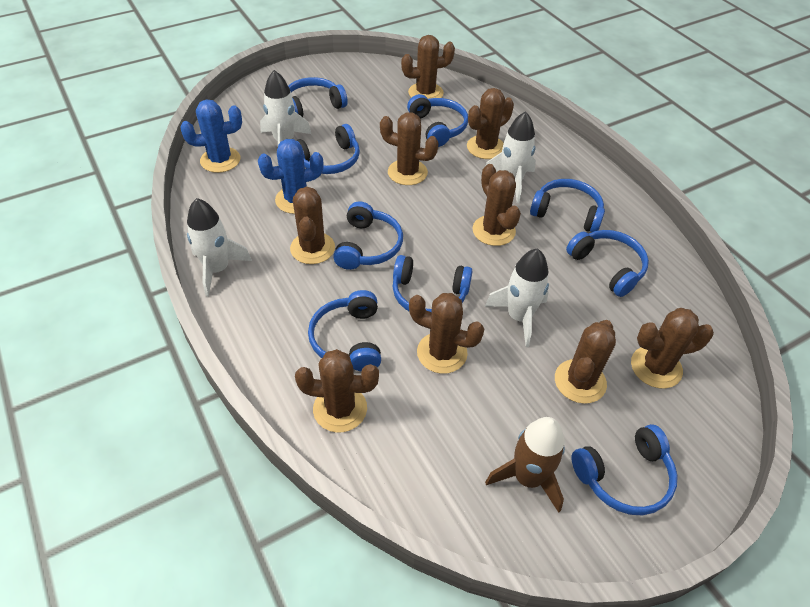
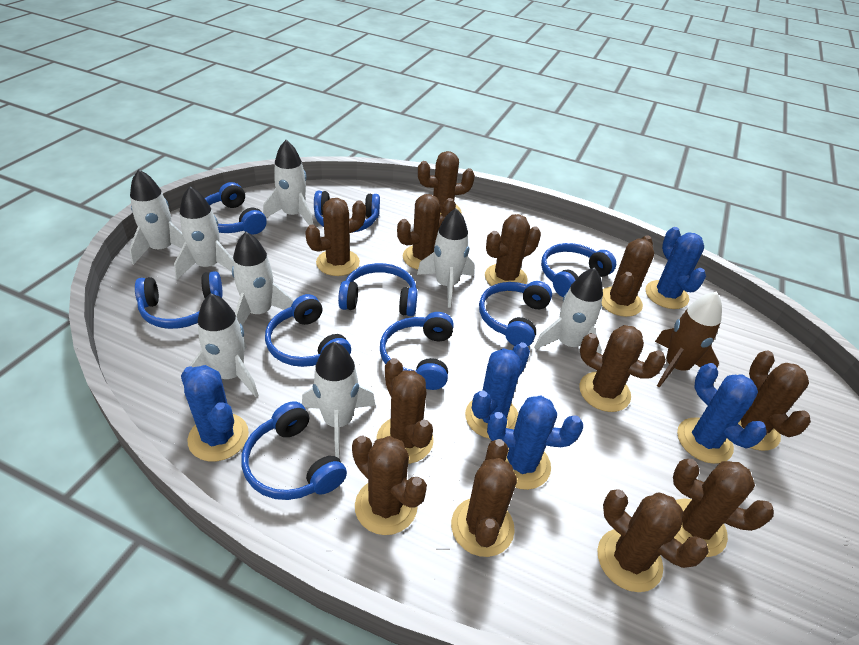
blue cactus: [180,99,242,173] [258,139,323,214] = 2 -> [181,365,249,462] [465,342,530,439] [487,396,583,490] [645,227,706,309] [677,363,767,464] = 5
brown cactus: [290,187,335,264] [295,349,379,433] [380,113,439,185] [401,35,455,99] [409,293,484,374] [467,88,514,159] [473,164,521,246] [555,320,616,404] [631,308,714,388] = 9 -> [305,198,366,276] [352,435,427,535] [377,358,434,464] [397,194,456,270] [418,151,475,215] [451,439,517,557] [485,214,541,292] [579,325,666,412] [597,489,709,592] [602,235,654,317] [673,459,774,557] [738,350,811,451] = 12
white rocket: [187,198,252,296] [260,70,311,145] [485,248,549,347] [486,111,536,203] = 4 -> [129,169,185,265] [174,186,234,279] [189,293,259,397] [232,232,293,326] [263,140,313,225] [302,342,376,458] [417,208,475,308] [534,267,603,354] = 8

